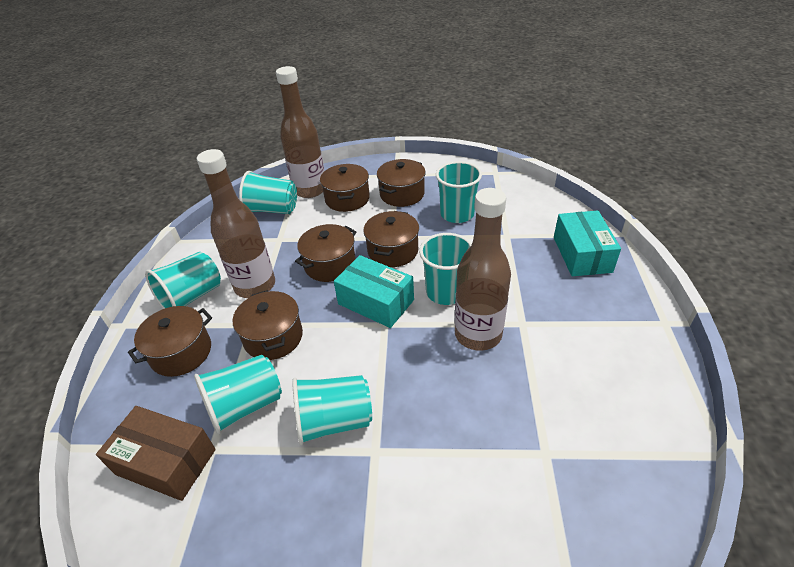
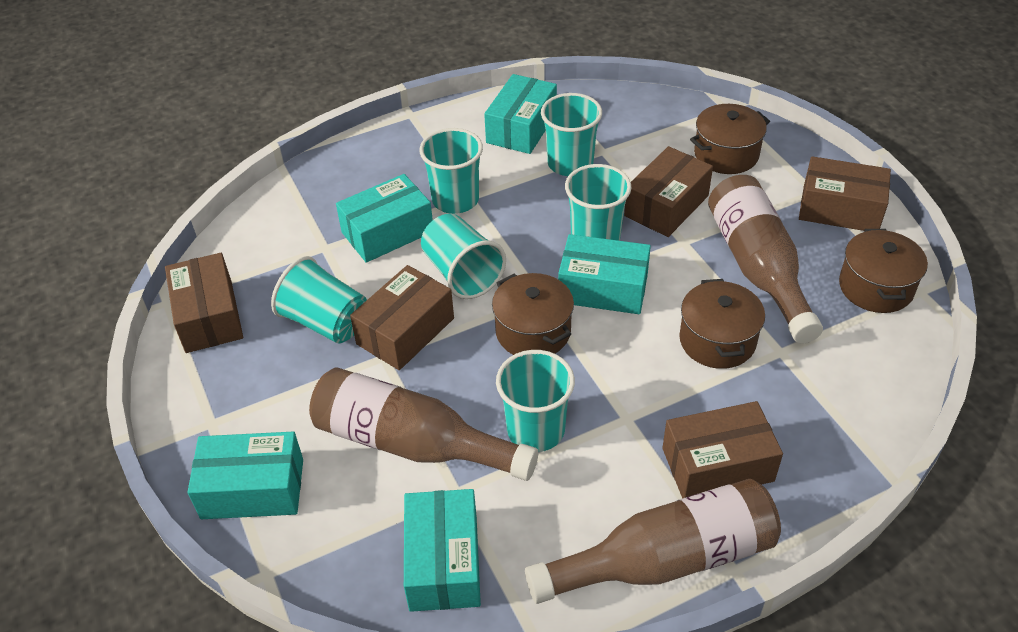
brown box: [96,406,216,501] = 1 -> [165,253,243,353] [350,265,454,370] [624,146,713,237] [662,401,783,499] [799,156,891,231] = 5
brown pot: [128,306,212,377] [233,290,303,360] [295,224,356,282] [320,164,370,212] [363,211,419,267] [377,159,426,207] = 6 -> [492,273,574,355] [679,279,765,369] [690,104,770,174] [839,229,928,313] = 4
turquoise box: [334,255,414,328] [554,210,621,276] = 2 -> [187,431,303,519] [336,174,433,263] [404,489,481,612] [484,74,557,154] [558,234,651,314] = 5

